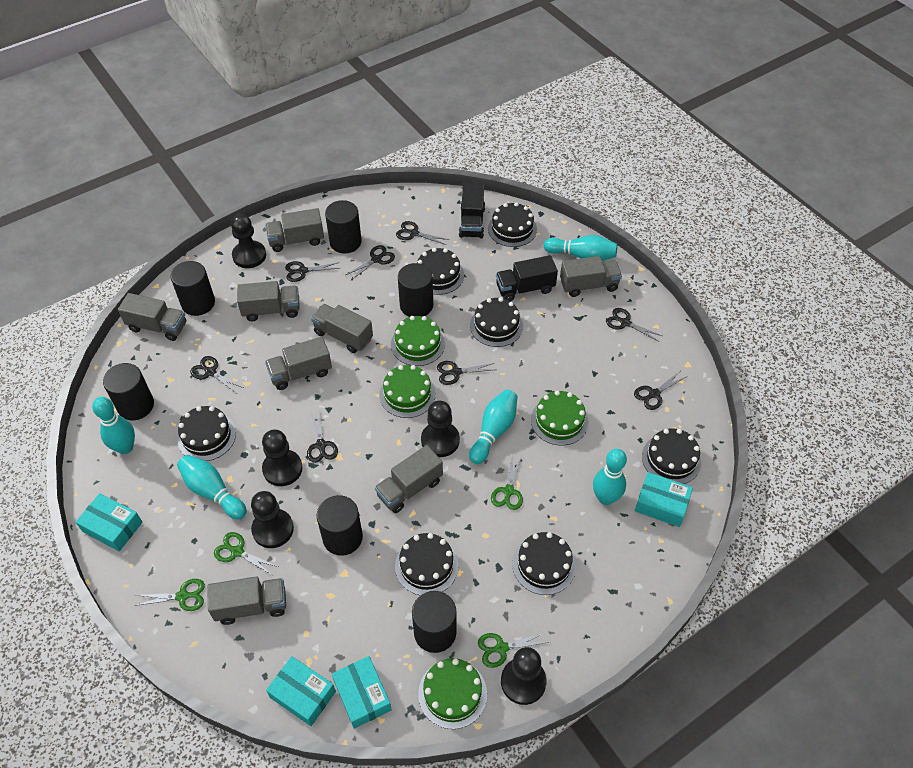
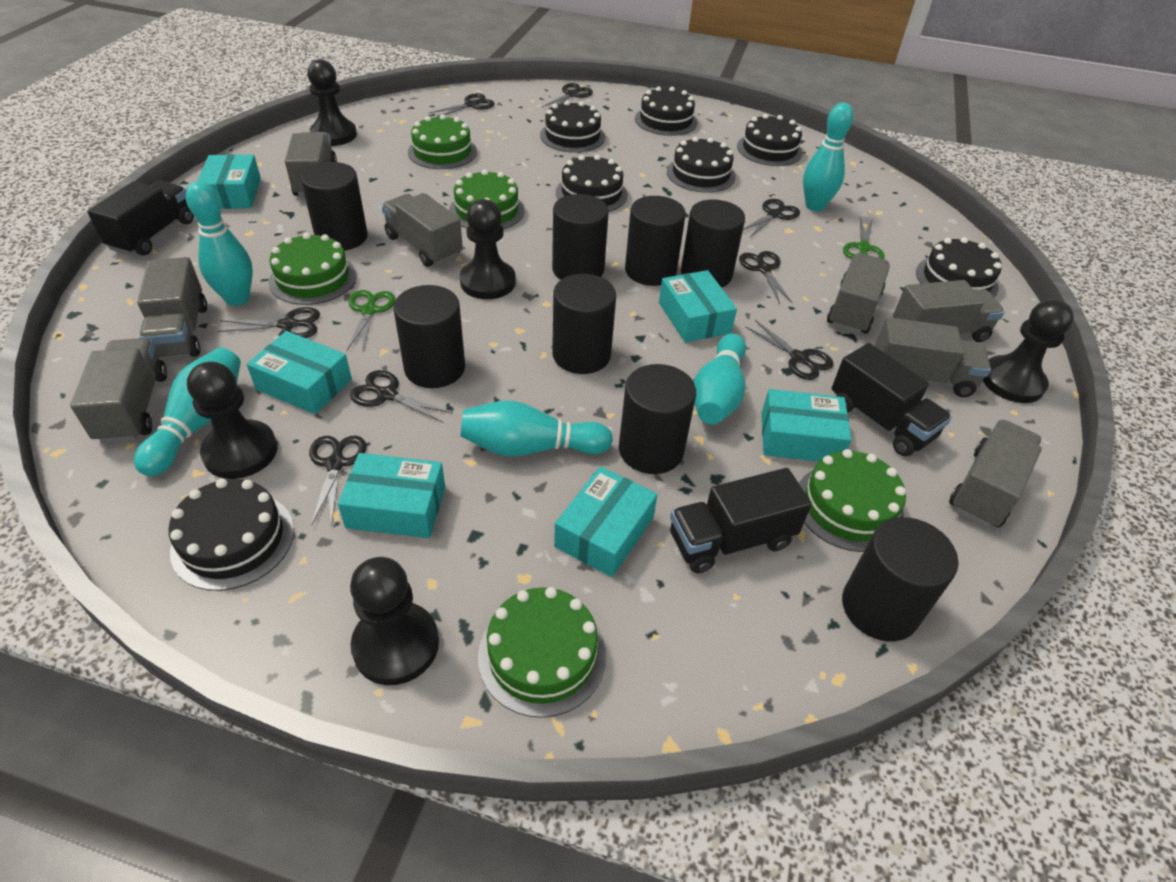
black cylinder: [103,363,154,420] [171,261,215,316] [316,495,363,556] [325,200,362,254] [398,263,433,317] [412,591,457,653] = 6 -> [301,162,368,251] [393,285,465,388] [552,194,609,280] [552,274,616,374] [619,364,696,474] [625,196,686,286] [681,199,745,288] [842,517,958,641] = 8
black truck: [459,182,485,238] [496,255,558,301] = 2 -> [87,180,194,255] [670,468,812,573] [832,343,952,456] = 3
green cake: [379,365,436,418] [391,316,445,366] [418,658,487,729] [531,391,588,445] = 4 -> [268,233,356,305] [408,114,477,169] [449,170,525,229] [478,587,606,718] [799,449,906,552] = 5
green scissors: [134,579,205,611] [214,532,278,575] [478,632,549,668] [491,453,523,510] = 4 -> [347,290,396,351] [843,217,885,259] = 2
turquoise box: [76,493,142,551] [266,656,336,726] [332,656,392,729] [635,472,693,527] = 4 -> [197,154,261,209] [247,331,352,414] [338,453,445,538] [554,466,658,577] [659,270,737,342] [761,389,852,462] = 6

